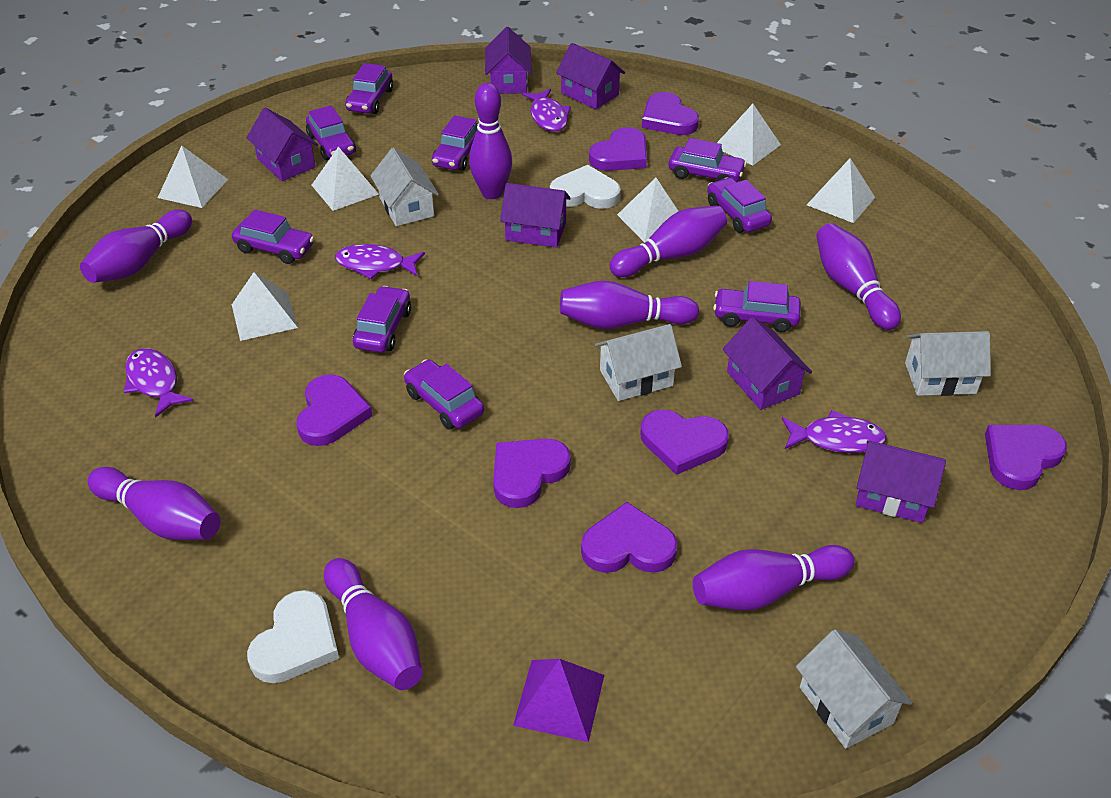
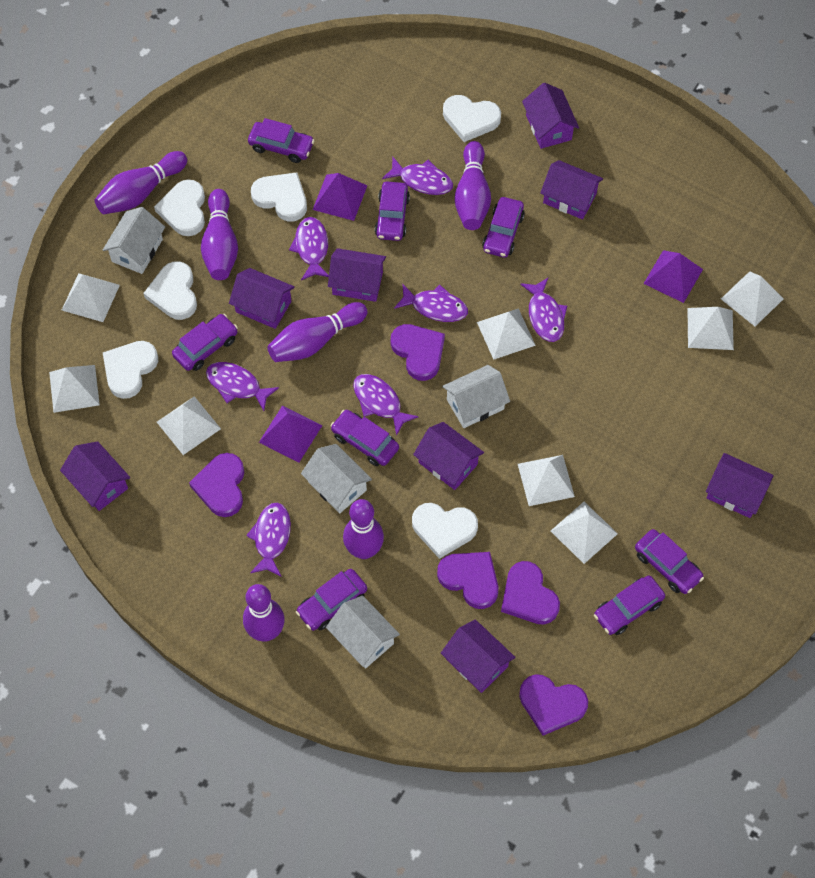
purple bowling pin: [80,209,192,283] [87,467,220,540] [324,558,423,690] [469,83,512,199] [560,281,699,329] [609,205,727,277] [693,545,854,611] [816,223,901,330] = 8 -> [94,151,187,214] [201,189,238,280] [243,584,285,642] [267,302,368,362] [343,499,384,559] [454,141,491,230] = 6
purple car: [232,210,314,264] [306,105,356,160] [345,63,393,114] [353,286,411,353] [404,359,484,430] [432,115,478,171] [669,138,747,182] [707,177,772,233] [713,281,801,332] = 9 -> [172,314,238,371] [248,118,315,163] [296,569,367,631] [330,410,399,466] [375,182,410,241] [482,197,525,258] [594,575,665,635] [635,529,704,594] = 8
purple fish: [124,348,194,418] [335,244,425,279] [522,89,571,132] [782,410,886,453] = 4 -> [206,362,279,411] [246,503,291,577] [289,217,329,280] [353,374,419,436] [382,157,453,195] [394,283,468,322] [520,278,567,342] = 7
purple heart: [297,374,372,446] [493,439,571,508] [581,502,677,573] [589,127,647,171] [641,410,729,475] [642,92,699,135] [985,425,1067,490] = 7 -> [189,453,244,517] [391,324,445,381] [437,552,498,609] [501,561,560,625] [519,674,588,736] = 5
purple house: [247,108,318,181] [485,27,532,94] [500,183,571,248] [556,43,625,109] [723,317,812,410] [856,440,946,523] = 6 -> [60,441,130,511] [229,268,295,329] [328,248,386,302] [413,422,484,490] [441,620,515,693] [522,83,579,149] [540,160,603,219] [706,453,774,518] = 8
purple pyramid: [513,659,604,742] = 1 -> [259,406,322,463] [313,173,368,221] [643,250,703,303] = 3
white heart: [247,590,339,683] [550,165,621,209] = 2 -> [103,341,158,399] [143,261,197,320] [154,180,205,236] [251,172,307,222] [412,503,478,559] [443,95,501,142] = 6
white pyramid: [158,145,228,208] [232,272,298,341] [312,147,379,211] [617,178,678,243] [717,104,781,166] [807,158,875,223] = 6 -> [49,365,100,413] [62,273,120,322] [157,396,221,455] [477,308,536,360] [518,455,575,506] [551,502,618,564] [687,307,734,350] [721,271,784,326] = 8

